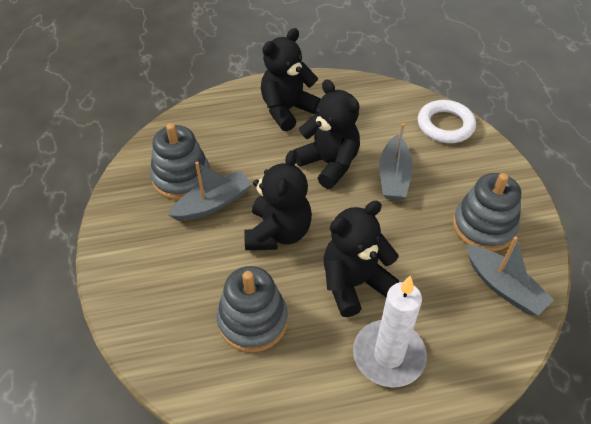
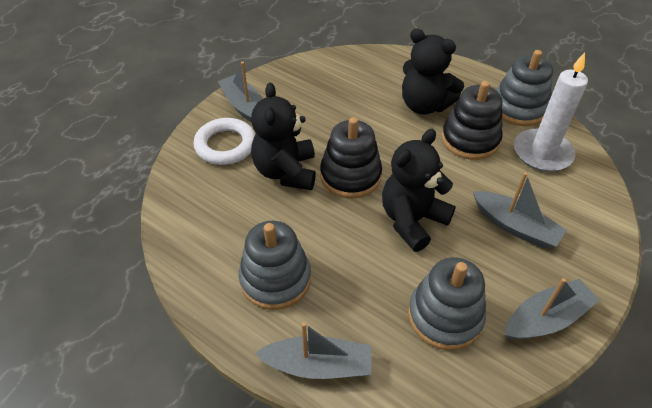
black stacking toy: none = 0 -> [320,117,382,199] [442,81,503,160] = 2
black teddy bear: [244,150,312,250] [261,28,321,131] [293,79,360,189] [323,200,399,317] = 4 -> [251,83,316,190] [382,129,456,252] [402,28,464,115] = 3
grey boat: [168,162,252,221] [379,123,413,200] [466,236,554,315] = 3 -> [218,62,263,123] [255,322,372,379] [473,172,567,248] [504,278,600,340] = 4

